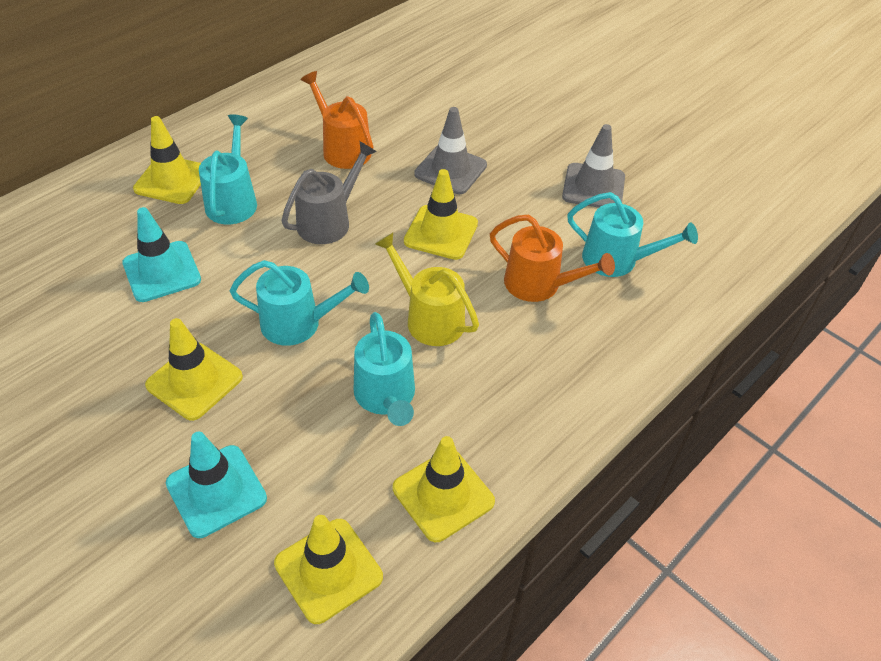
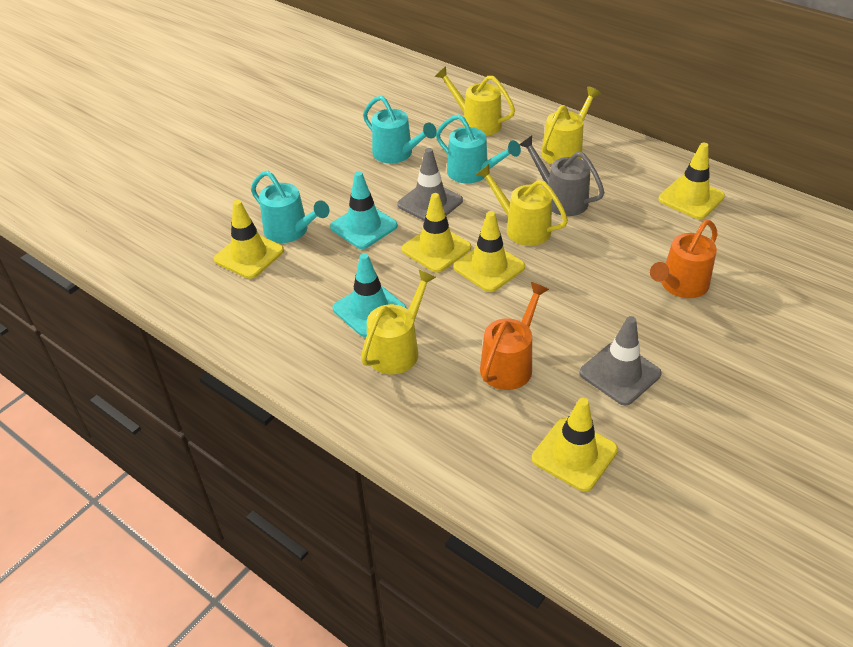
turquoise watering can: [199,114,257,224] [230,260,369,346] [354,312,415,426] [567,192,698,277] = 4 -> [251,171,329,243] [363,96,437,163] [436,114,521,184] = 3
yellow watering can: [375,233,479,346] = 1 -> [361,270,436,374] [435,67,515,136] [476,164,568,246] [541,86,601,164] = 4

